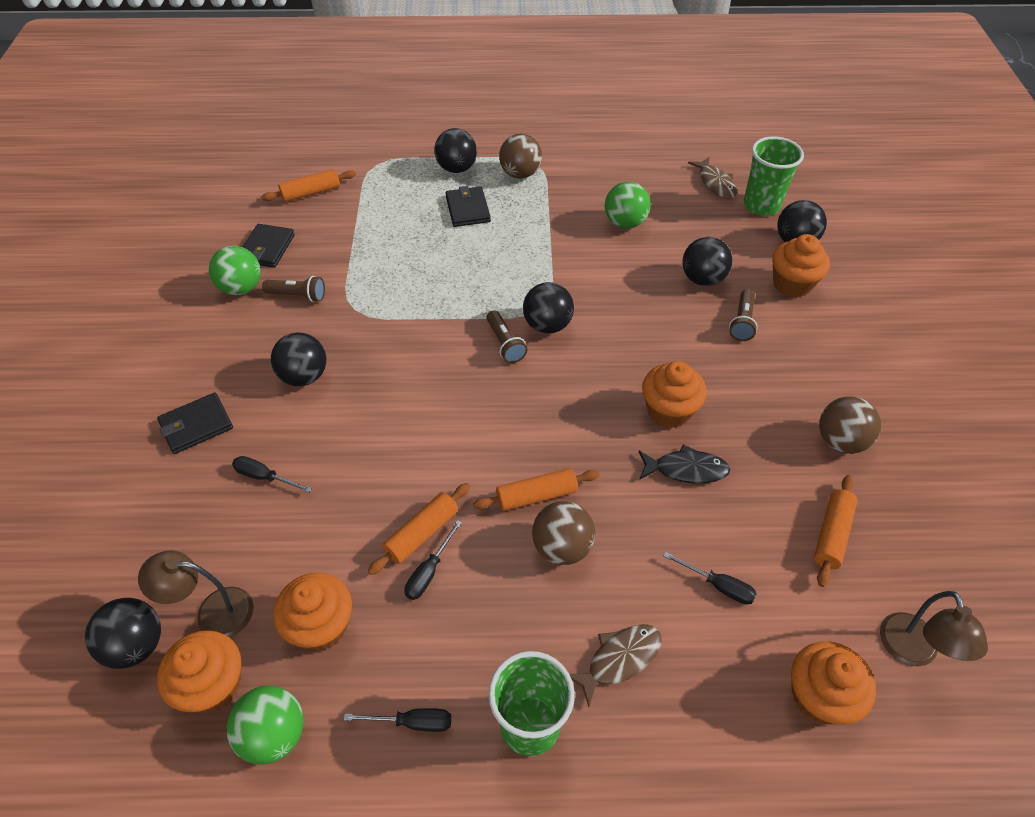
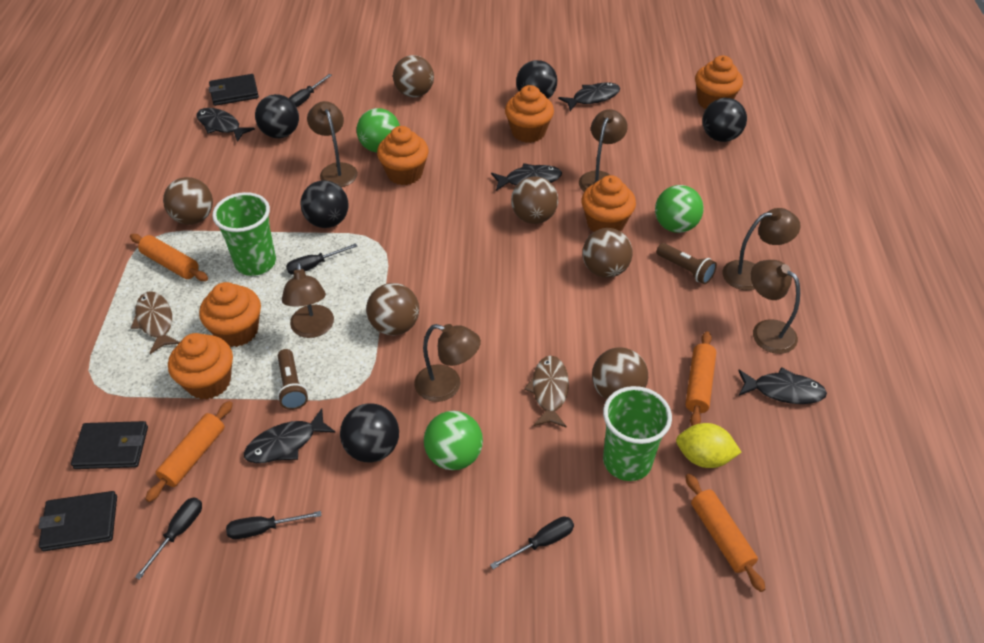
black ball: [85,598,161,669] [271,333,326,386] [434,128,477,173] [523,282,574,334] [682,237,732,286] [777,200,827,242] = 6 -> [255,94,299,138] [300,180,349,228] [340,403,399,462] [516,60,557,99] [702,98,747,142] = 5
black fish: [639,444,730,484] = 1 -> [196,108,255,142] [244,408,336,463] [491,163,562,191] [558,83,620,111] [738,367,827,404] = 5
black screwdriver: [232,456,312,493] [344,708,451,732] [404,520,462,600] [664,552,757,605] = 4 -> [135,497,202,580] [226,511,321,539] [286,243,357,275] [289,74,332,107] [490,516,574,569] = 5
brown ball: [499,134,542,179] [532,501,595,565] [819,396,881,454] = 3 -> [163,177,213,225] [366,283,419,335] [393,55,434,98] [511,177,558,224] [583,228,633,278] [592,347,648,400] = 6
brown flashlight: [262,276,325,302] [486,310,528,363] [729,289,758,341] = 3 -> [277,349,308,410] [656,243,717,284] = 2
brown lamp: [138,550,254,637] [880,591,988,667] = 2 -> [282,262,334,338] [307,101,358,187] [415,324,481,402] [579,109,628,192] [723,208,801,290] [751,260,800,354] = 6
orange cupcake: [157,630,241,713] [273,573,352,651] [642,361,707,428] [772,234,830,298] [791,641,876,724] = 5 -> [168,333,233,400] [199,282,261,347] [377,126,429,185] [505,85,554,143] [581,175,636,232] [695,55,743,109] = 6
yellow lemon: none = 0 -> [676,423,741,468] = 1

